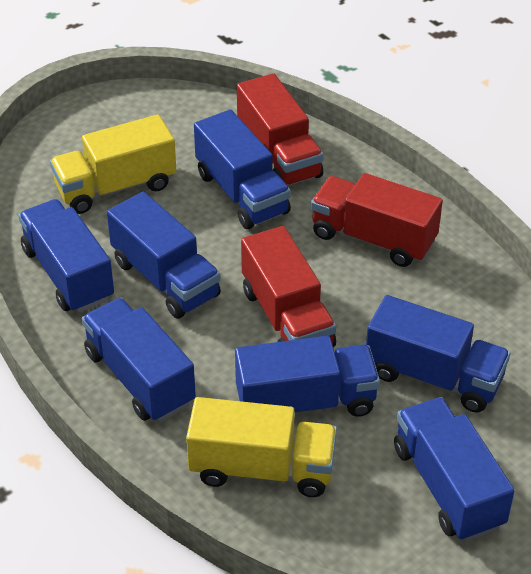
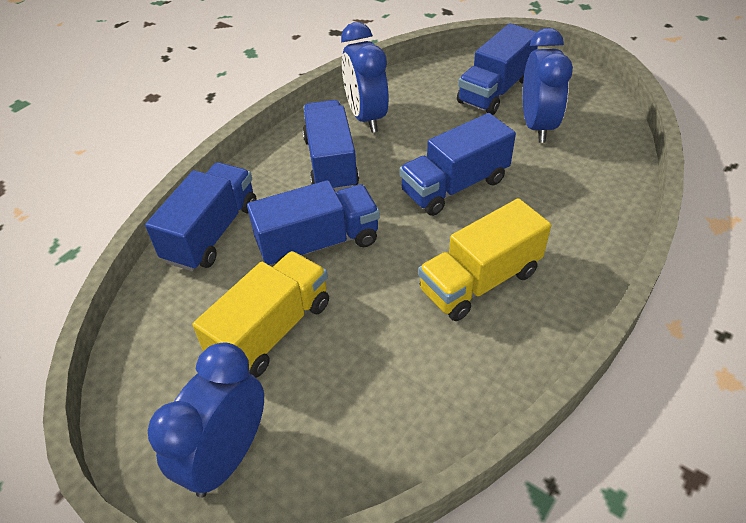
blue clock: none = 0 -> [148,342,264,498] [341,22,389,133] [523,28,573,143] = 3
blue truck: [18,199,114,313] [82,298,196,422] [107,192,221,319] [194,109,291,229] [235,336,380,417] [366,295,510,413] [394,397,515,541] = 7 -> [145,162,257,271] [247,180,380,265] [302,100,359,192] [399,113,516,216] [457,23,538,115] = 5
red truck: [237,73,323,186] [241,226,336,347] [311,173,443,267] = 3 -> none = 0

